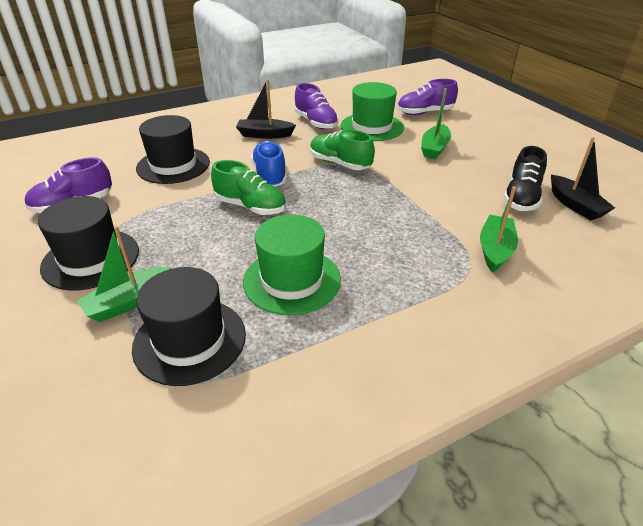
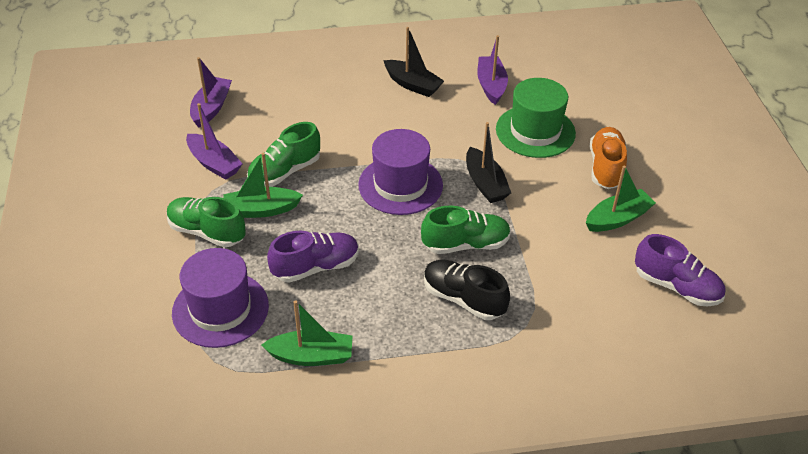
black hat: [38,196,139,290] [132,267,246,386] [136,115,210,184] = 3 -> none = 0
blue shoe: [251,141,287,187] = 1 -> none = 0
green hat: [243,214,341,315] [341,82,404,141] = 2 -> [496,78,576,158] = 1
green shoe: [211,160,286,215] [310,129,375,170] = 2 -> [167,197,246,247] [247,122,320,187] [421,206,511,254] = 3
orange shoe: none = 0 -> [590,127,627,189] = 1
purple boat: none = 0 -> [186,103,243,180] [190,57,232,128] [477,35,508,105] = 3
purple hat: none = 0 -> [172,248,269,348] [358,129,443,215] = 2
purple shoe: [24,157,112,213] [294,83,338,130] [397,79,458,115] = 3 -> [267,230,359,283] [635,234,725,306] = 2

